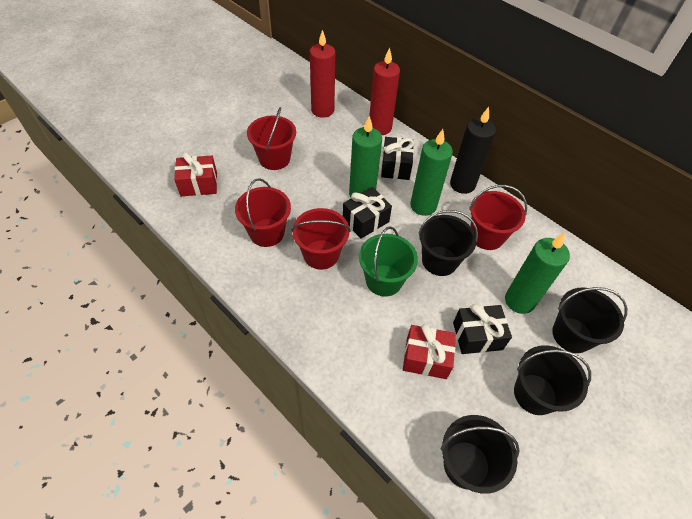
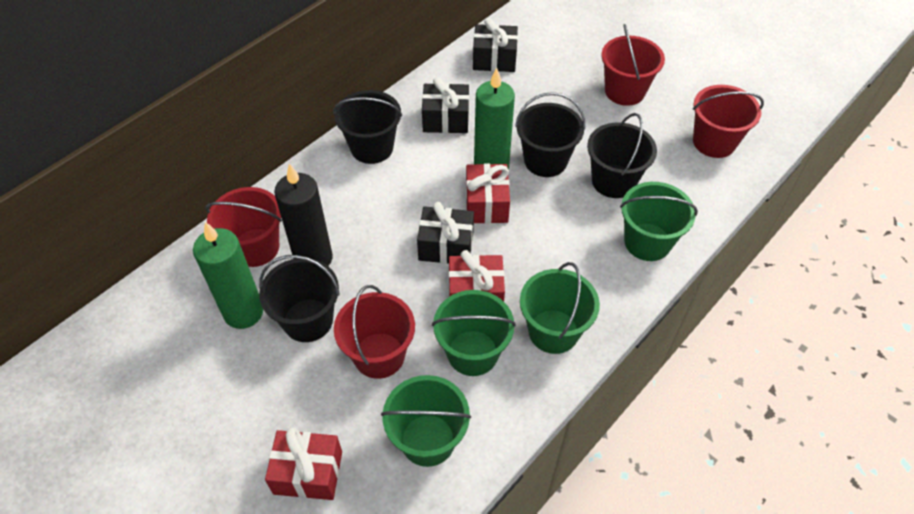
green bucket: [359,226,418,297] = 1 -> [381,375,471,467] [432,290,516,376] [520,262,600,354] [620,182,698,261] = 4
green candle: [349,116,382,197] [410,129,453,216] [505,233,570,314] = 3 -> [193,222,263,329] [474,68,515,170] = 2
red candle: [310,30,335,118] [369,47,400,135] = 2 -> none = 0
red gift: [174,152,217,196] [403,324,456,379] = 2 -> [265,428,342,500] [449,250,505,301] [466,163,510,224] = 3

